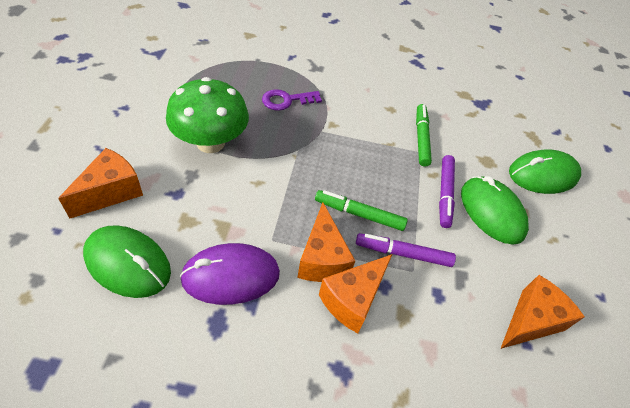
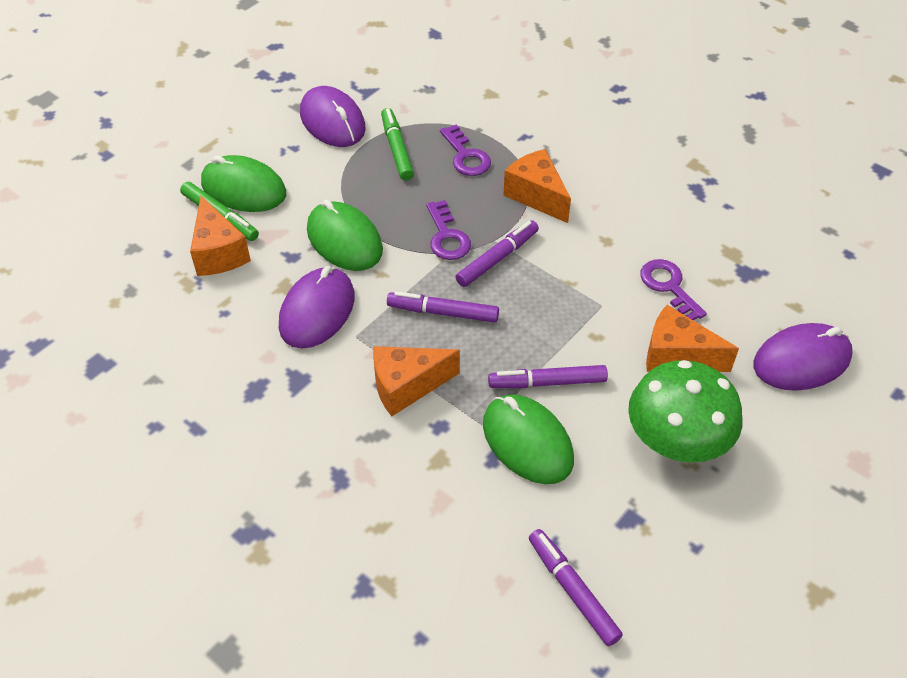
purple key: [262,89,322,111] = 1 -> [426,200,471,260] [440,124,491,176] [640,259,707,320] = 3
purple marker: [356,233,456,267] [439,155,455,228] = 2 -> [387,291,499,323] [456,220,539,287] [488,365,608,388] [529,529,623,646] = 4
purple mouse: [180,243,280,305] = 1 -> [279,266,355,348] [300,86,366,147] [754,323,853,391] = 3

